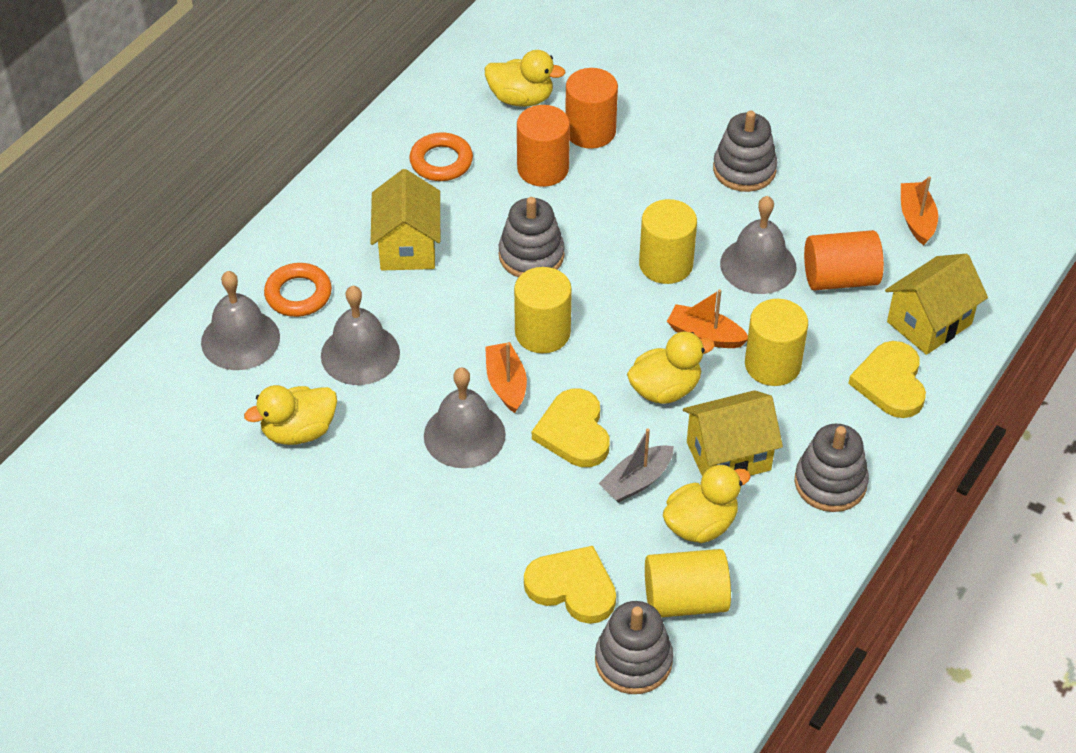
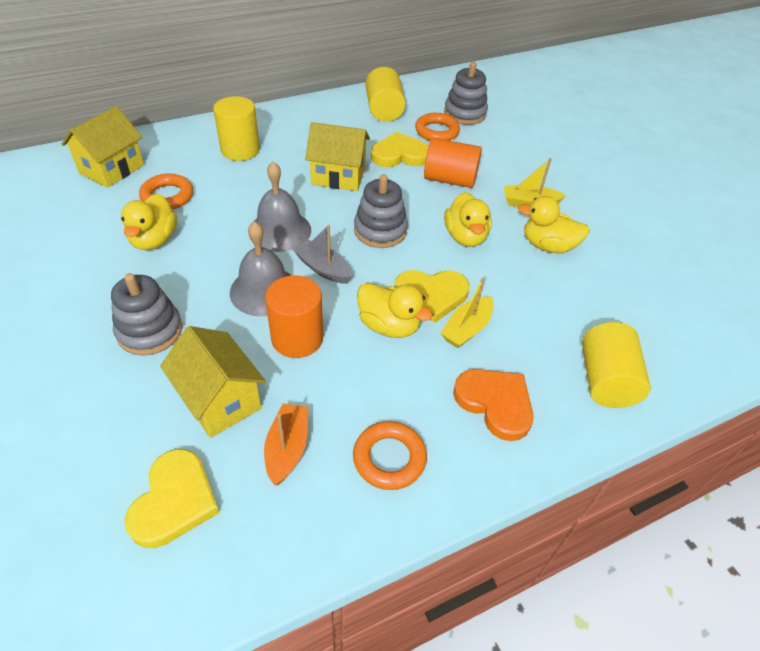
grey bell: [201,271,280,370] [321,286,400,385] [424,367,506,468] [720,196,796,294] = 4 -> [230,221,292,317] [249,162,311,252] = 2
grey stacking toy: [499,197,565,277] [595,601,673,694] [713,111,777,192] [794,424,869,512] = 4 -> [111,273,182,356] [354,174,408,248] [444,62,488,125] = 3
orange boat: [485,342,527,413] [667,289,748,348] [901,176,938,245] = 3 -> [264,403,308,485] = 1
orange cylinder: [517,105,570,187] [565,68,618,149] [804,230,884,291] = 3 -> [265,276,323,358] [424,138,482,188] = 2
orange heart: none = 0 -> [453,369,534,441] = 1
orange ring: [264,263,332,317] [409,132,473,181] = 2 -> [139,174,193,209] [353,421,427,490] [415,113,460,141] = 3
yellow boat: none = 0 -> [440,278,494,348] [504,158,566,207] = 2
yellow cylinder: [514,267,572,353] [639,199,697,284] [645,549,731,617] [745,299,808,386] = 4 -> [213,96,260,161] [366,67,406,122] [582,322,651,408] = 3

